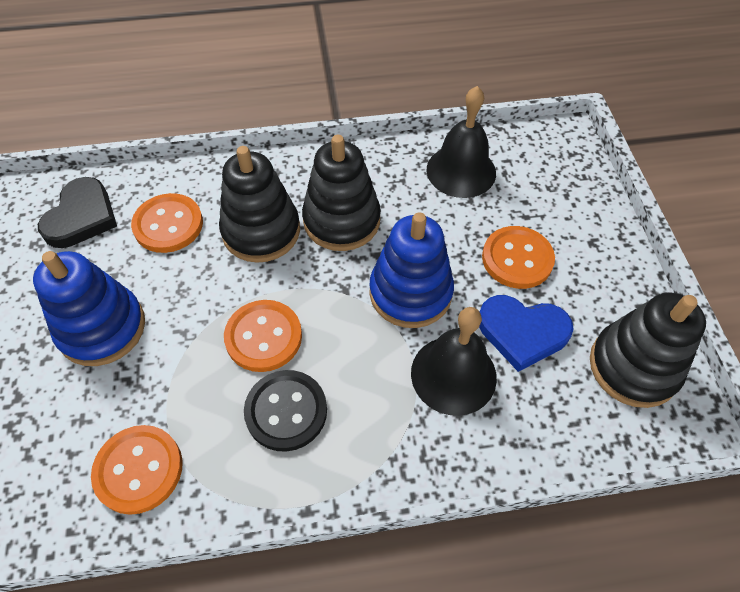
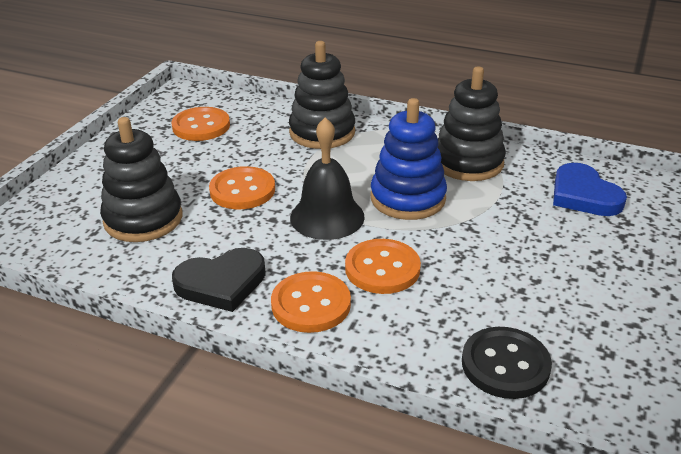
black bell: [411,307,497,416] [426,86,496,198] = 2 -> [290,117,365,240] = 1
blue stacking toy: [33,251,145,366] [369,212,454,328] = 2 -> [370,98,447,220] = 1

